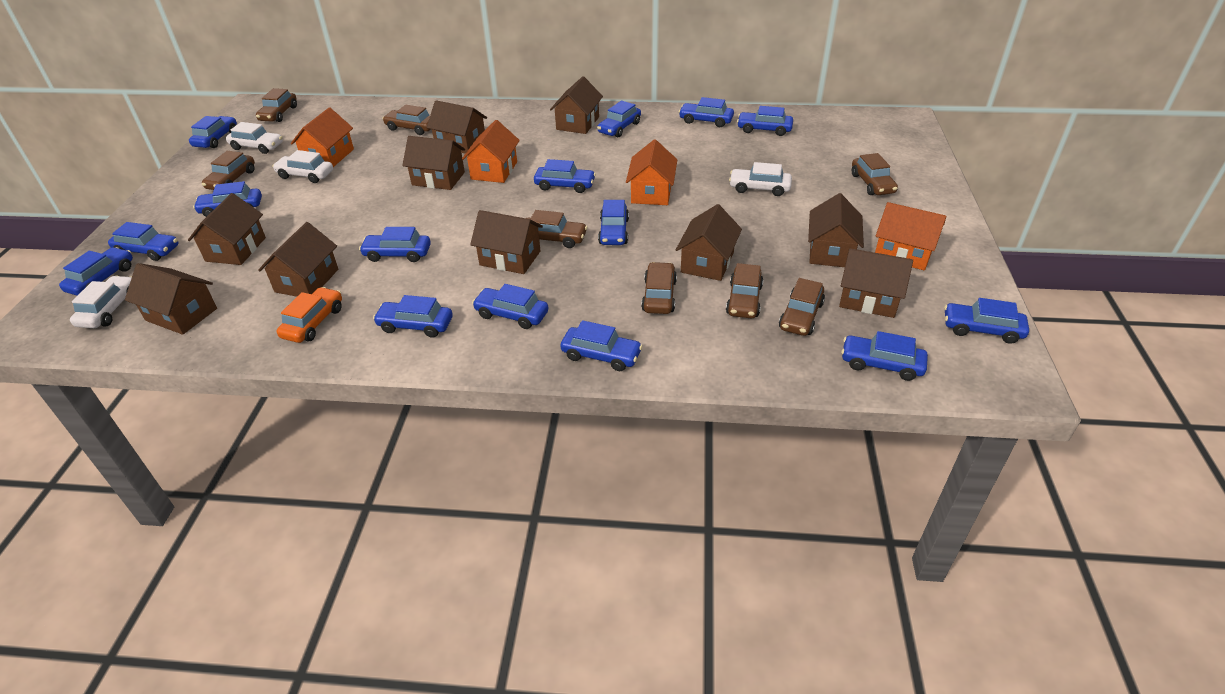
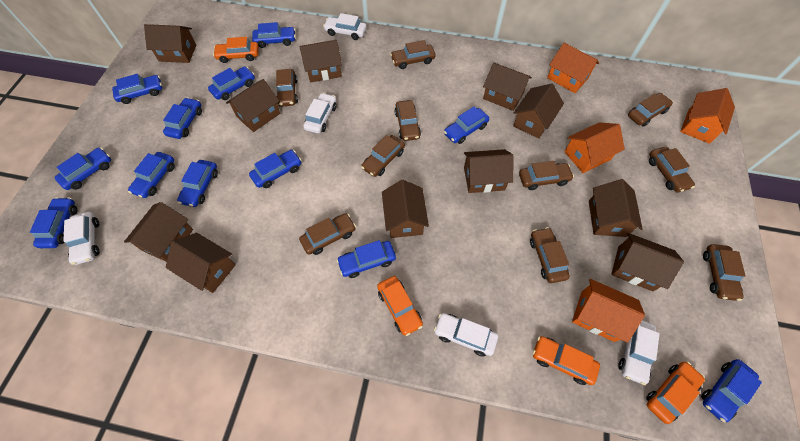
blue car: [59,247,133,296] [108,222,179,261] [189,116,237,148] [193,181,262,217] [359,227,431,262] [373,295,453,338] [472,284,548,329] [534,159,596,193] [560,320,643,371] [597,101,641,137] [598,200,629,245] [679,97,734,127] [737,106,793,136] [841,331,928,381] [944,298,1029,344] = 15 -> [30,197,77,248] [55,148,111,190] [112,74,162,104] [128,152,175,198] [163,98,202,139] [177,160,218,207] [208,67,255,100] [249,150,301,188] [252,22,295,48] [337,240,396,278] [444,106,489,144] [701,359,762,423] = 12
brown car: [202,151,255,190] [256,88,297,122] [382,105,431,135] [526,210,587,248] [641,262,677,314] [726,263,763,318] [779,278,825,336] [852,153,898,195] = 8 -> [276,69,298,107] [299,213,356,255] [361,135,405,177] [390,40,436,69] [395,100,421,141] [519,161,574,190] [530,227,570,283] [628,93,673,127] [649,147,695,192] [703,244,746,301] = 10
brown house: [125,263,217,335] [188,193,266,265] [258,222,338,297] [402,136,465,190] [427,100,487,153] [470,210,543,274] [550,76,603,134] [676,204,742,281] [808,193,864,267] [839,248,913,318] = 10 -> [124,202,193,262] [144,24,196,63] [166,233,235,293] [226,79,280,132] [299,40,342,82] [382,180,429,238] [464,149,514,193] [483,63,532,111] [513,83,564,139] [589,179,643,237] [611,233,684,291] = 11
orange car: [277,287,342,343] = 1 -> [213,37,259,63] [377,276,423,336] [533,336,600,385] [646,361,705,424] = 4
white car: [70,276,132,328] [226,122,283,154] [272,150,333,183] [729,162,792,196] = 4 -> [63,212,100,265] [303,93,337,134] [323,13,367,40] [434,313,498,356] [618,320,660,385] = 5

